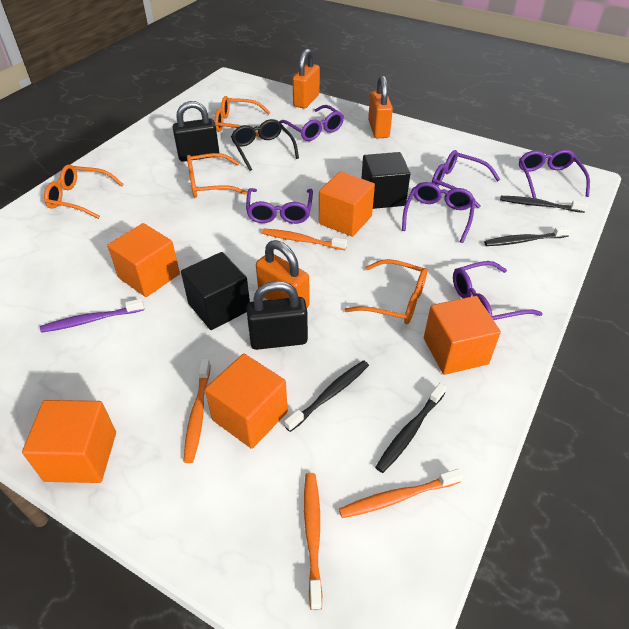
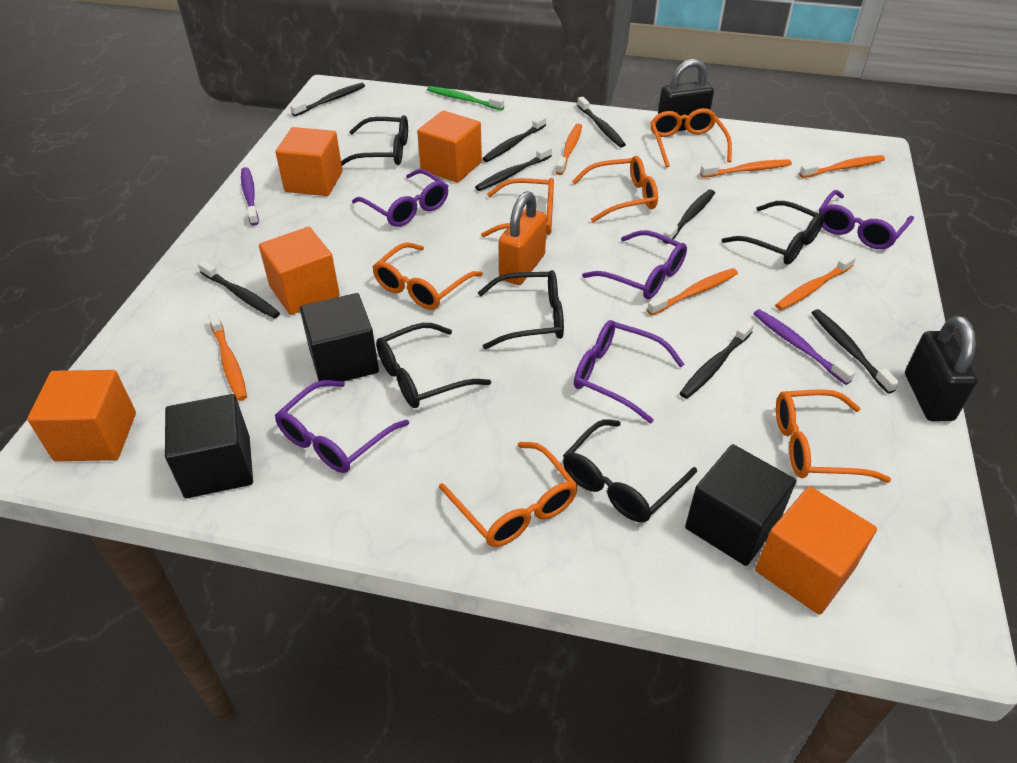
black cube: [181,252,250,330] [361,152,410,209] = 2 -> [165,394,253,498] [300,293,379,387] [685,444,796,566] = 3
black glasses: [231,119,299,171] = 1 -> [341,115,408,166] [376,323,491,408] [478,270,564,349] [563,419,697,522] [722,201,825,265] = 5
black toothbrush: [284,360,369,432] [375,383,447,473] [484,226,571,246] [500,196,588,213] = 4 -> [198,260,280,318] [290,83,365,117] [475,146,552,191] [482,115,546,162] [577,97,626,148] [662,189,715,244] [679,320,754,399] [812,309,899,394] = 8
green toothbrush: none = 0 -> [427,86,504,110] = 1
orange glasses: [44,164,124,219] [187,153,247,198] [215,96,271,138] [344,259,427,324] = 4 -> [372,242,483,310] [439,442,578,547] [481,178,554,237] [572,156,658,222] [650,108,732,168] [776,389,891,483] = 6
orange padlock: [256,240,310,308] [292,49,320,109] [368,75,393,138] = 3 -> [499,191,547,285] = 1
orange toothbrush: [184,359,211,463] [262,229,347,250] [304,473,323,610] [339,469,463,518] = 4 -> [208,311,247,401] [556,124,582,175] [647,268,738,315] [700,160,792,178] [775,254,856,310] [799,155,885,178] = 6
purple glasses: [246,188,313,224] [279,105,344,141] [402,182,475,243] [432,150,500,208] [453,261,543,320] [519,149,590,199] = 6 -> [275,380,409,473] [352,169,448,227] [574,320,685,423] [582,230,687,299] [819,190,914,249] = 5
purple toothbrush: [40,299,144,333] = 1 -> [241,167,259,226] [753,309,855,385] = 2

